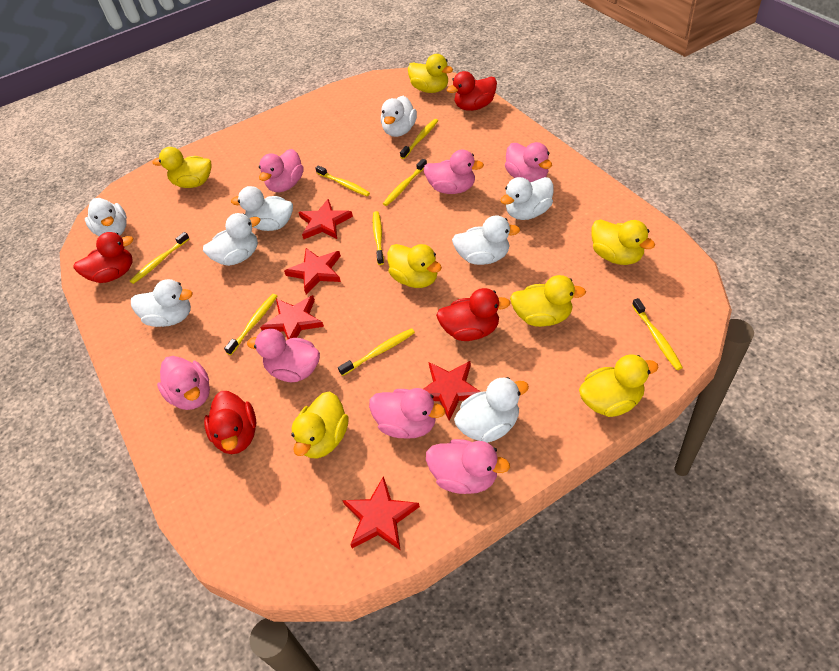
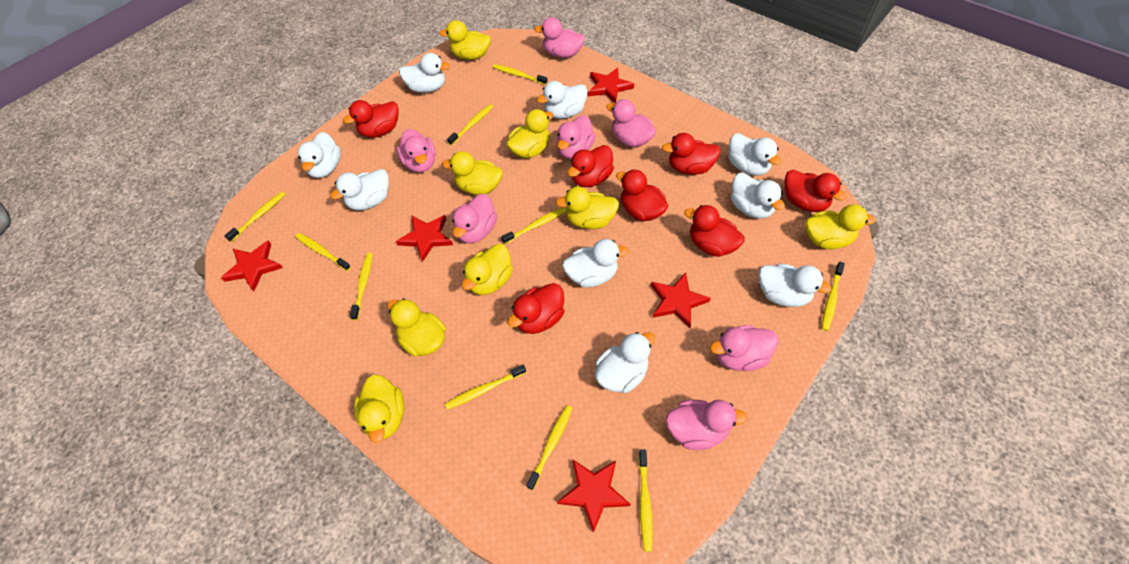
red duck: [73,232,134,283] [204,391,256,454] [436,288,511,341] [447,71,497,111] = 4 -> [343,100,399,138] [508,283,564,334] [568,145,614,187] [616,169,668,221] [662,133,721,175] [684,205,745,257] [785,170,847,212] = 7
white duck: [85,198,127,236] [131,279,193,327] [203,213,260,266] [231,186,293,231] [381,96,417,137] [452,215,520,265] [454,377,529,443] [500,177,554,220] = 8 -> [298,132,341,178] [330,169,389,210] [399,53,450,93] [537,81,587,119] [562,239,629,287] [595,332,656,393] [729,133,781,176] [731,173,785,218] [759,264,832,307] = 9
yellow duck: [153,147,212,188] [291,392,348,458] [387,244,442,288] [408,54,453,93] [510,275,586,327] [579,354,659,417] [591,219,655,265] = 7 -> [354,375,404,443] [388,298,446,357] [439,20,491,60] [442,151,503,195] [462,244,513,295] [506,109,553,158] [556,187,619,229] [805,204,876,249] = 8
yellow toothbrush: [130,232,190,284] [224,294,277,355] [315,165,370,196] [338,328,415,376] [373,211,384,265] [383,159,427,206] [400,119,438,159] [632,298,683,370] = 8 -> [225,192,286,242] [295,233,351,271] [350,253,372,320] [445,365,526,410] [447,104,493,145] [493,64,548,85] [501,207,567,244] [526,405,573,490] [638,449,653,552] [822,262,845,331] = 10

